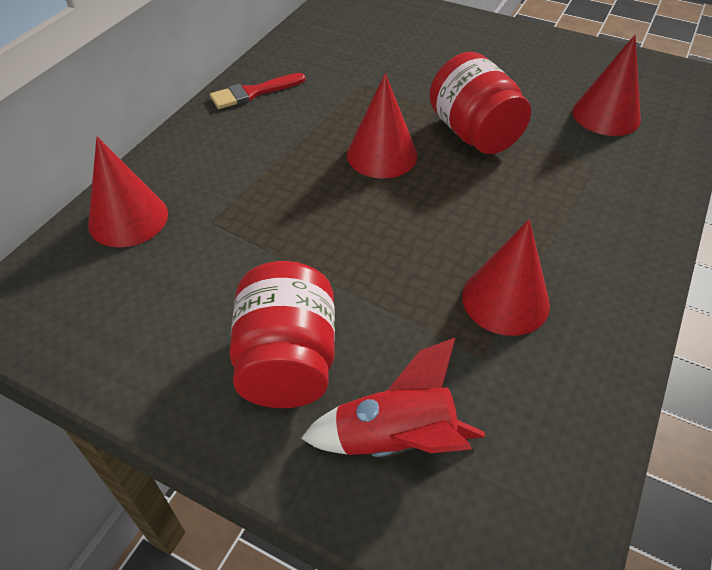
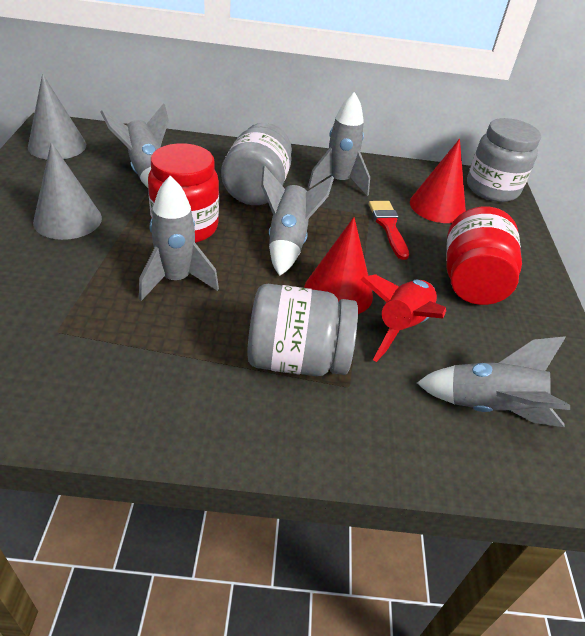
grey cone: none = 0 -> [28,74,86,159] [33,142,102,240] = 2
grey jar: none = 0 -> [221,123,292,205] [247,284,358,376] [467,118,541,202] = 3
grey rocket: none = 0 -> [101,103,169,189] [139,176,219,301] [261,165,334,276] [308,92,370,196] [417,336,570,427] = 5
red cone: [88,136,168,247] [347,73,417,179] [462,219,550,336] [572,35,641,136] = 4 -> [304,217,373,314] [410,139,466,223] = 2

